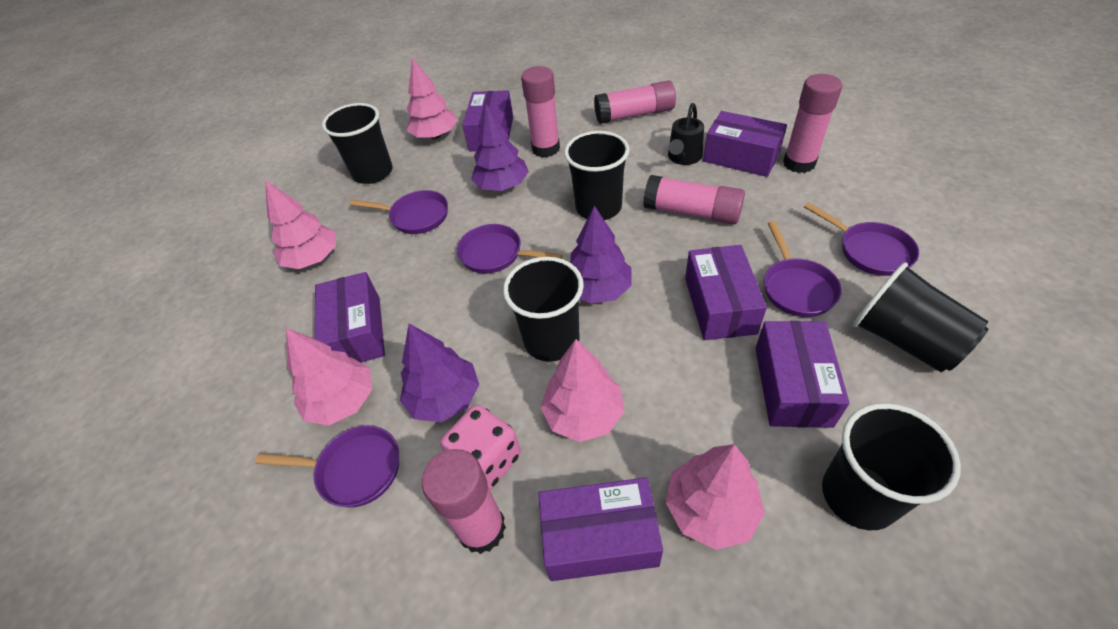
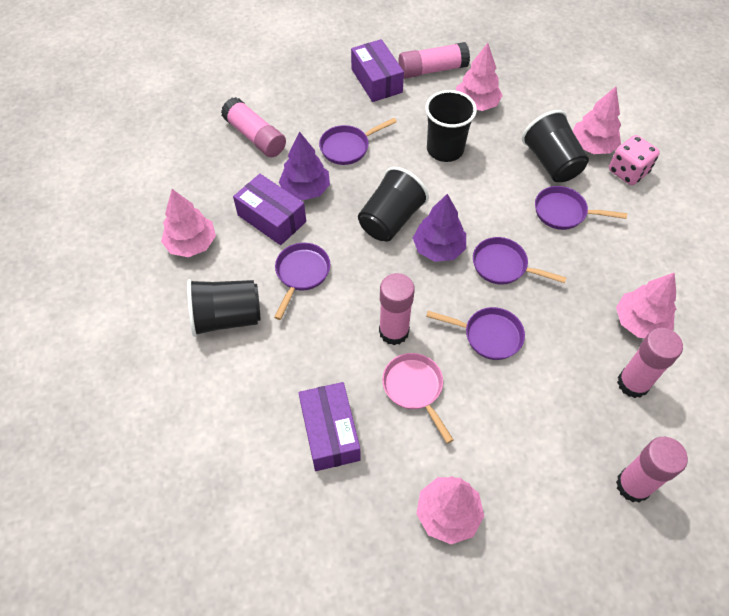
black cup: [322,103,393,184] [503,257,584,362] [564,131,630,220] [822,403,961,530] [853,262,988,372] = 5 -> [187,279,261,337] [358,167,429,242] [425,90,477,162] [522,110,589,182] = 4
black watering can: [668,103,704,165] = 1 -> none = 0
pink pan: none = 0 -> [382,353,454,444] = 1
purple box: [315,272,385,363] [462,90,513,152] [538,477,663,581] [685,245,767,340] [703,111,787,177] [755,321,850,428] = 6 -> [233,174,306,245] [299,382,361,471] [351,39,404,102] = 3
purple tree: [400,324,479,422] [471,104,529,191] [570,206,632,304] = 3 -> [279,131,330,200] [413,194,466,262] = 2

